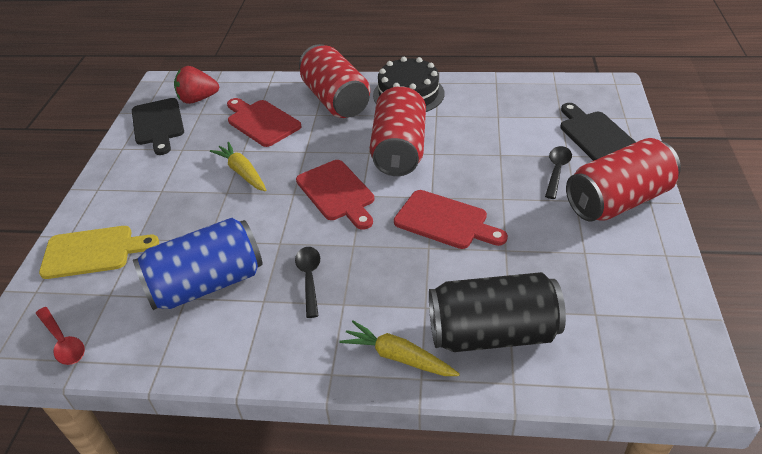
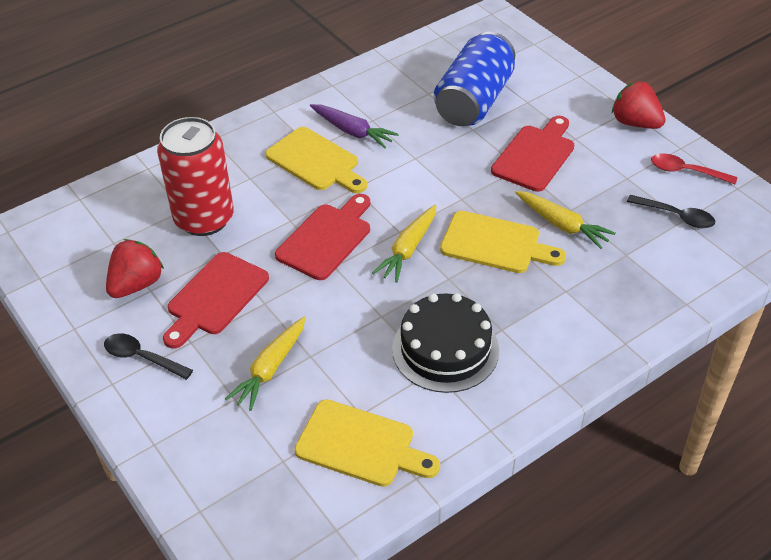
black can: [429,272,566,352] = 1 -> none = 0
black cutting board: [132,98,184,155] [560,103,636,161] = 2 -> none = 0
purple carrot: none = 0 -> [310,104,399,148] = 1
red can: [299,44,370,118] [370,87,426,176] [566,138,681,221] = 3 -> [157,117,234,236] = 1
red strawberry: [174,66,219,104] = 1 -> [106,239,164,298] [612,81,666,129] = 2
yellow carrot: [210,142,267,191] [339,321,460,376] = 2 -> [225,317,306,411] [372,205,436,283] [515,191,615,249] = 3
yellow cutting board: [39,226,159,279] = 1 -> [265,127,367,193] [294,399,440,487] [440,211,566,273] = 3

